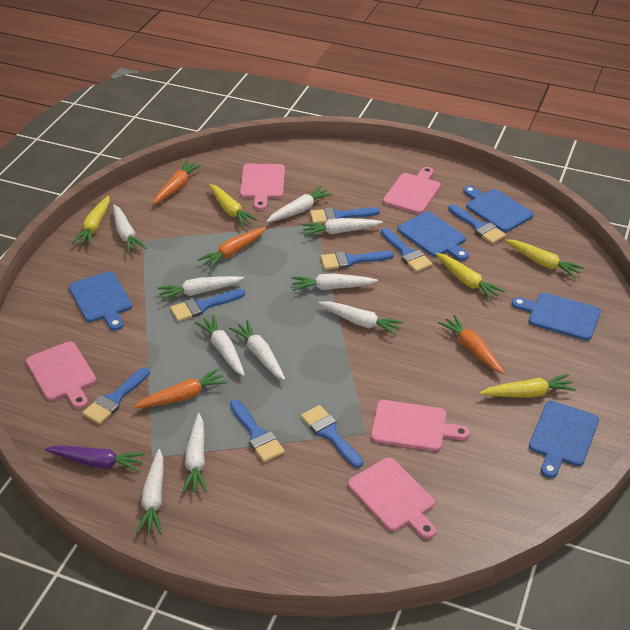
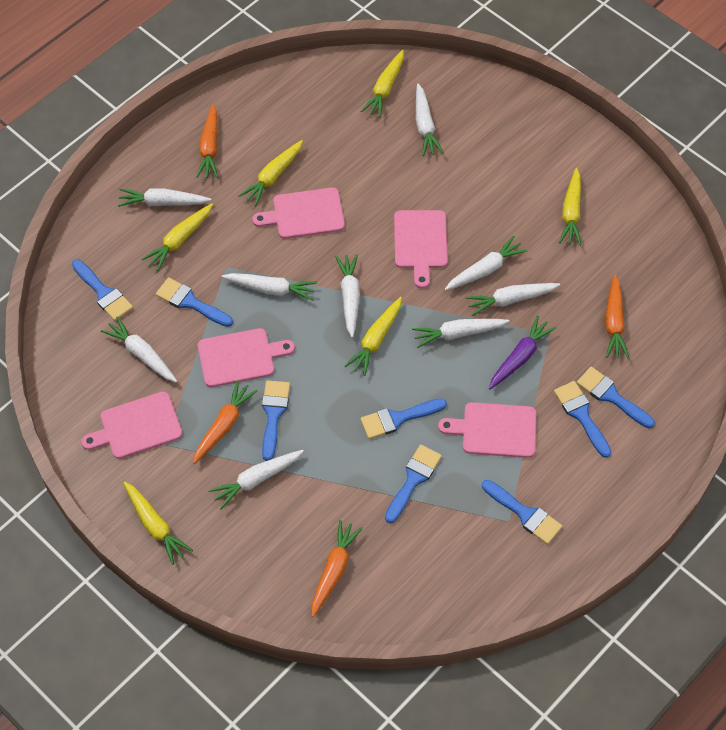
blue cutting board: [69,271,132,331] [397,211,469,261] [463,186,534,232] [512,293,601,341] [529,401,599,478] = 5 -> none = 0
white carrot: [113,205,147,254] [136,449,163,535] [157,276,244,301] [182,413,207,493] [195,315,245,376] [229,320,285,380] [266,186,333,222] [291,273,378,291] [302,218,383,236] [318,301,404,336] = 10 -> [101,316,177,382] [118,188,211,207] [209,450,304,509] [222,273,317,301] [335,254,360,338] [412,319,510,348] [416,83,444,156] [445,236,527,291] [465,283,560,316] = 9
yellow carrot: [72,195,110,246] [209,184,258,227] [436,253,505,301] [480,374,576,398] [505,239,584,278] = 5 -> [123,481,193,565] [142,204,213,271] [238,140,303,206] [345,297,402,376] [361,50,404,118] [559,168,581,246] = 6

